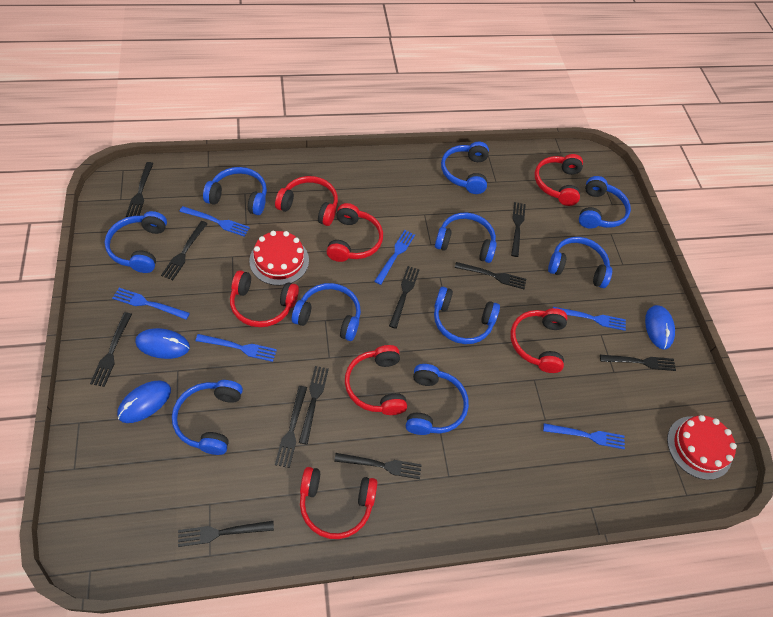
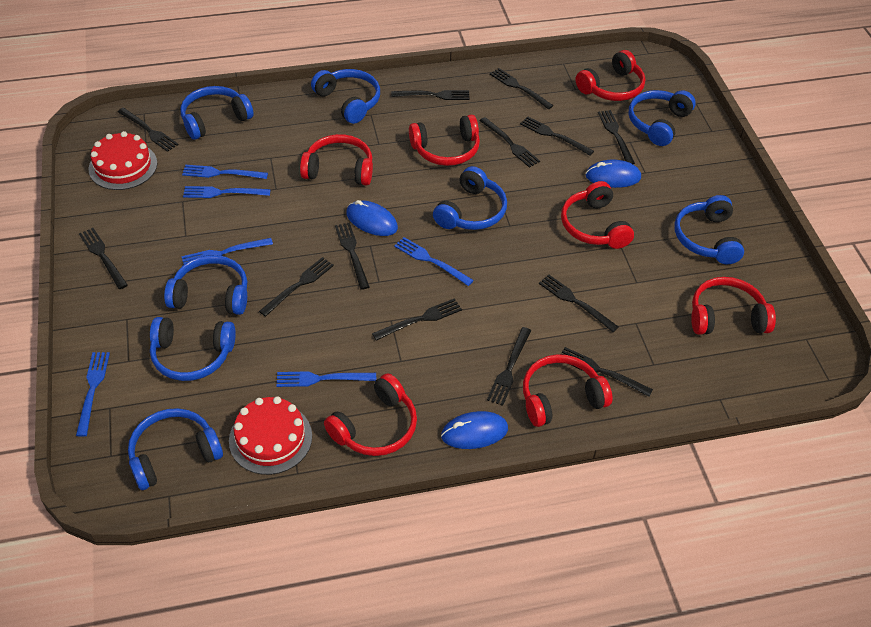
black fork: [90,312,132,387] [126,162,154,217] [161,221,208,280] [178,521,274,547] [275,386,307,468] [299,366,329,444] [334,453,422,479] [389,266,420,329] [455,262,526,289] [511,202,526,257] [600,355,676,371] = 11 -> [79,228,128,289] [118,108,179,152] [259,257,334,317] [335,222,370,290] [372,298,462,341] [391,90,470,100] [479,117,540,168] [487,327,531,406] [490,68,554,110] [520,116,594,156] [539,275,619,332] [560,347,653,397] [598,110,635,164] = 13
blue headphones: [105,211,167,273] [172,380,243,455] [203,167,267,215] [292,283,361,341] [406,364,469,435] [434,287,500,344] [435,212,497,263] [441,142,489,194] [548,237,612,288] [579,176,631,229] = 10 -> [128,408,223,490] [150,317,236,381] [164,255,247,315] [180,86,254,140] [311,69,380,124] [433,166,507,230] [629,90,696,146] [674,195,744,264] = 8

